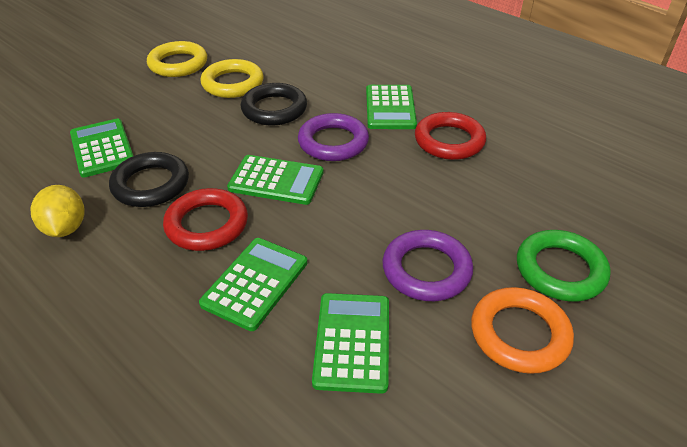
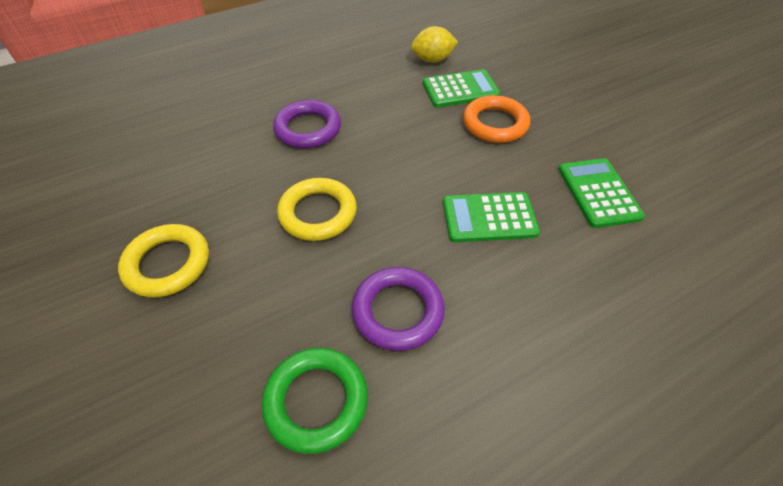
black ring: [109,152,189,207] [241,83,307,125] = 2 -> none = 0
green calculator: [70,119,133,177] [199,238,307,331] [227,155,323,205] [312,293,389,394] [366,85,417,129] = 5 -> [423,69,500,107] [443,192,540,242] [558,158,645,228] = 3
red ring: [163,188,248,251] [415,112,486,160] = 2 -> none = 0

